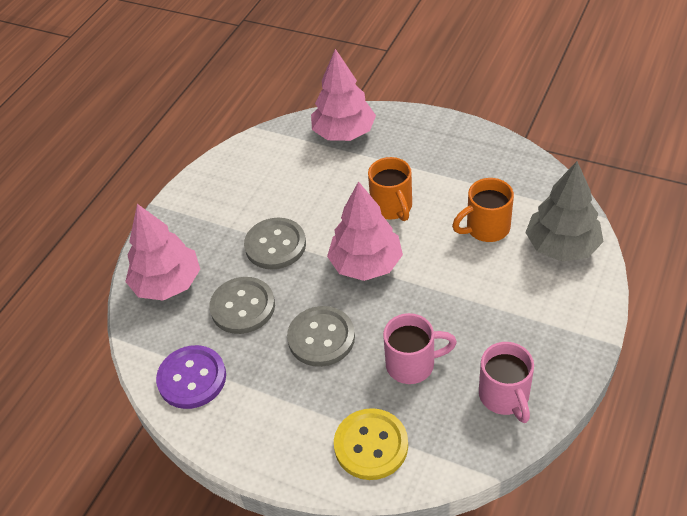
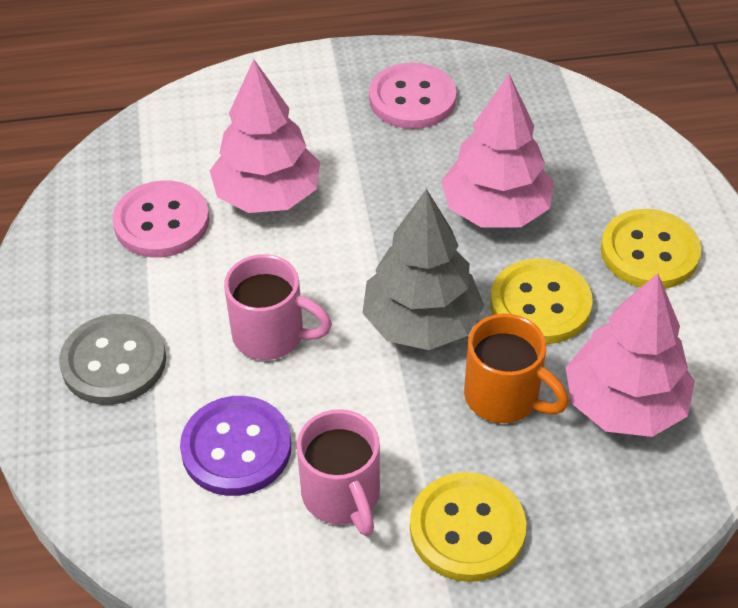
grey button: [209,277,275,334] [244,218,306,269] [287,306,355,367] = 3 -> [59,314,166,405] = 1
orange mug: [368,157,412,221] [452,178,514,242] = 2 -> [464,314,569,423] = 1
pink button: none = 0 -> [112,180,209,257] [369,63,456,129] = 2
yellow button: [334,408,408,480] = 1 -> [410,472,526,582] [490,259,593,344] [601,209,701,289] = 3

